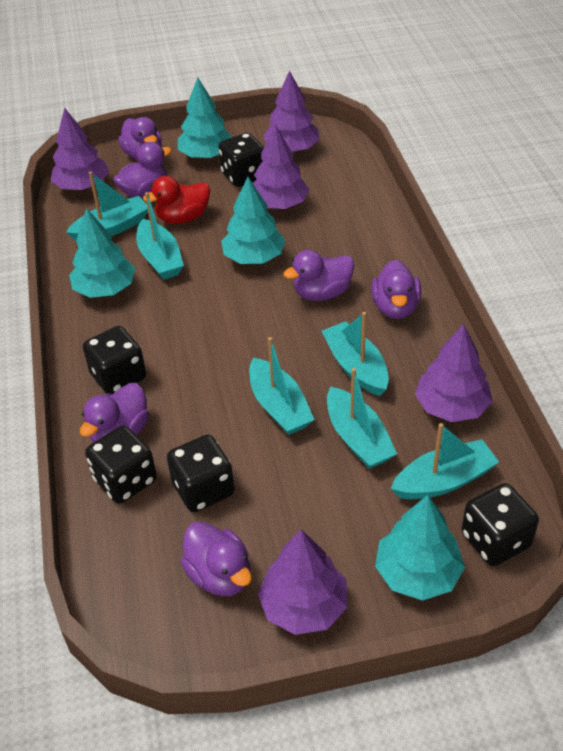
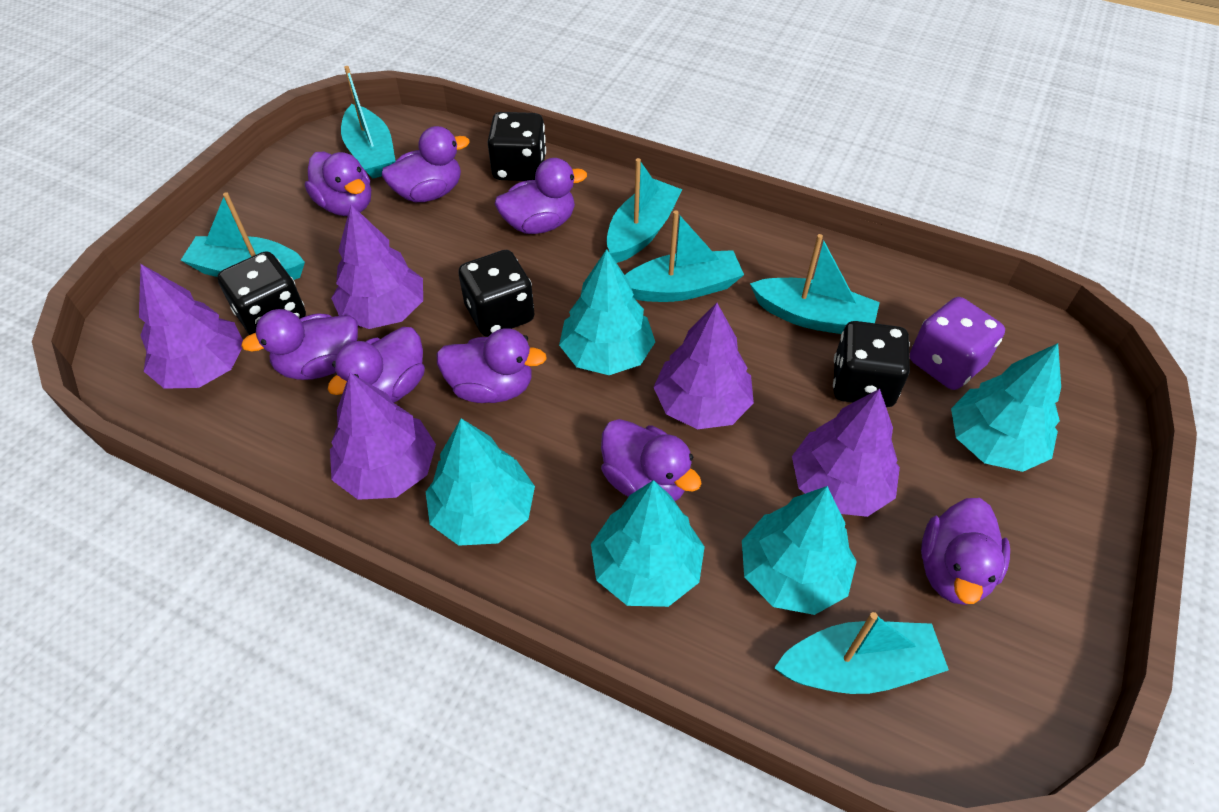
black dice: [83,326,146,394] [85,426,157,504] [167,435,235,512] [218,133,264,187] [462,483,539,566] = 5 -> [217,251,306,335] [458,250,534,337] [487,112,546,181] [833,321,910,407] = 4
purple dice: none = 0 -> [910,297,1005,390] = 1
purple duck: [80,383,149,442] [113,142,172,198] [118,117,162,160] [180,521,252,596] [283,250,355,301] [371,260,421,319] = 6 -> [241,309,358,380] [305,152,371,216] [328,327,425,403] [382,126,470,202] [436,328,547,403] [495,158,587,234] [601,419,702,501] [921,498,1010,605] = 8
red duck: [143,176,210,224] = 1 -> none = 0
turquoise tree: [69,208,135,298] [178,77,232,159] [221,177,286,264] [375,495,465,600] = 4 -> [426,418,535,546] [559,249,655,375] [591,480,705,607] [742,486,857,615] [951,343,1061,472] = 5

